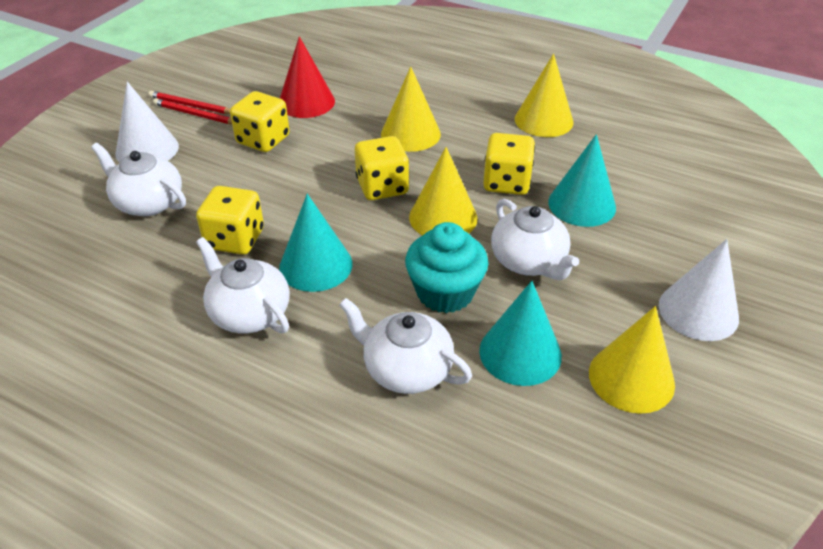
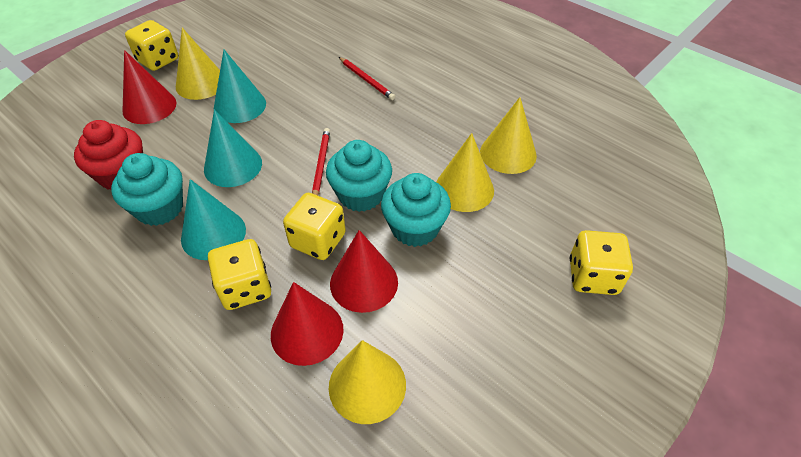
red cone: [280,36,335,118] = 1 -> [123,50,176,124] [271,282,344,366] [330,230,398,313] = 3
red cupcake: none = 0 -> [74,120,143,190] = 1
turquoise cupcake: [405,222,489,313] = 1 -> [111,153,183,226] [326,140,392,212] [381,173,451,247] = 3
white cone: [116,82,179,163] [659,239,739,341] = 2 -> none = 0
white teapot: [91,143,186,216] [196,237,290,333] [339,298,472,394] [491,199,579,280] = 4 -> none = 0

